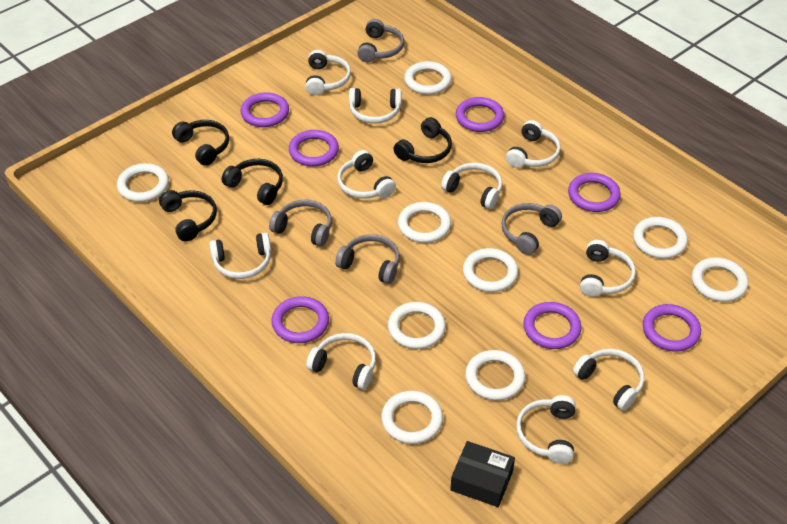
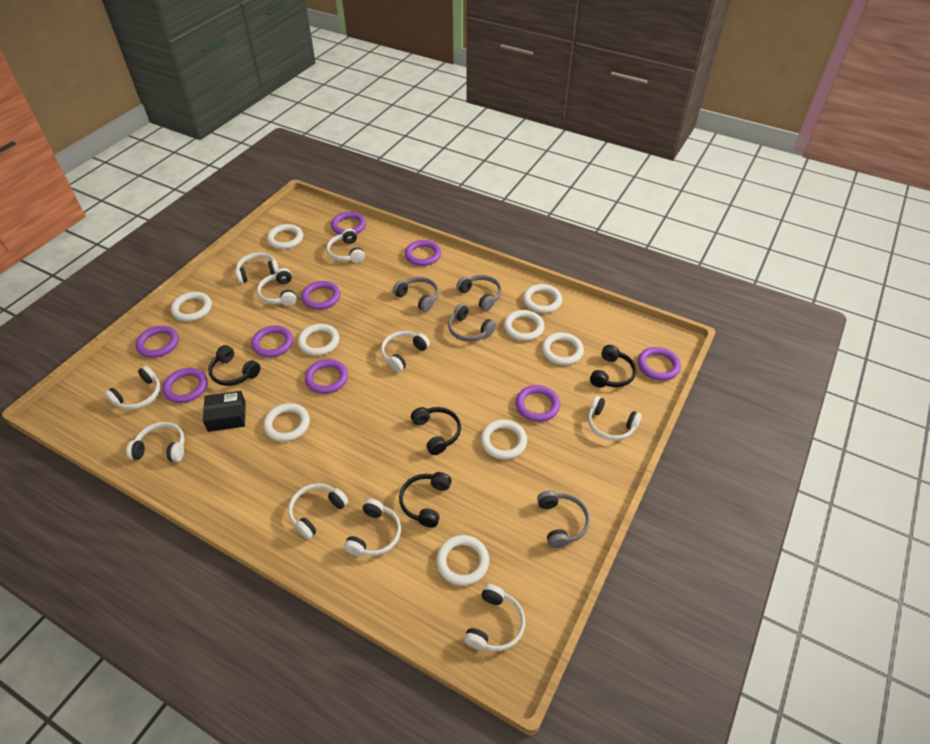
purple ring: [241,92,289,127] [271,296,329,343] [289,130,339,166] [456,97,504,132] [523,302,582,349] [568,173,621,212] [643,304,701,351] = 7 -> [136,326,179,358] [162,368,208,403] [251,325,293,358] [301,281,340,310] [305,359,348,394] [331,212,366,235] [405,240,441,266] [515,385,560,422] [638,347,681,381] = 9

